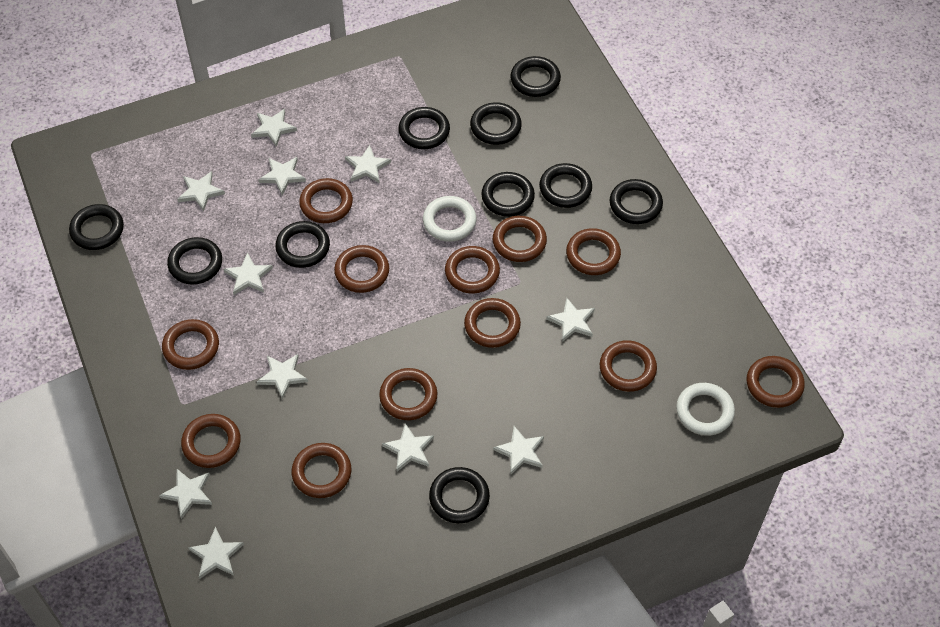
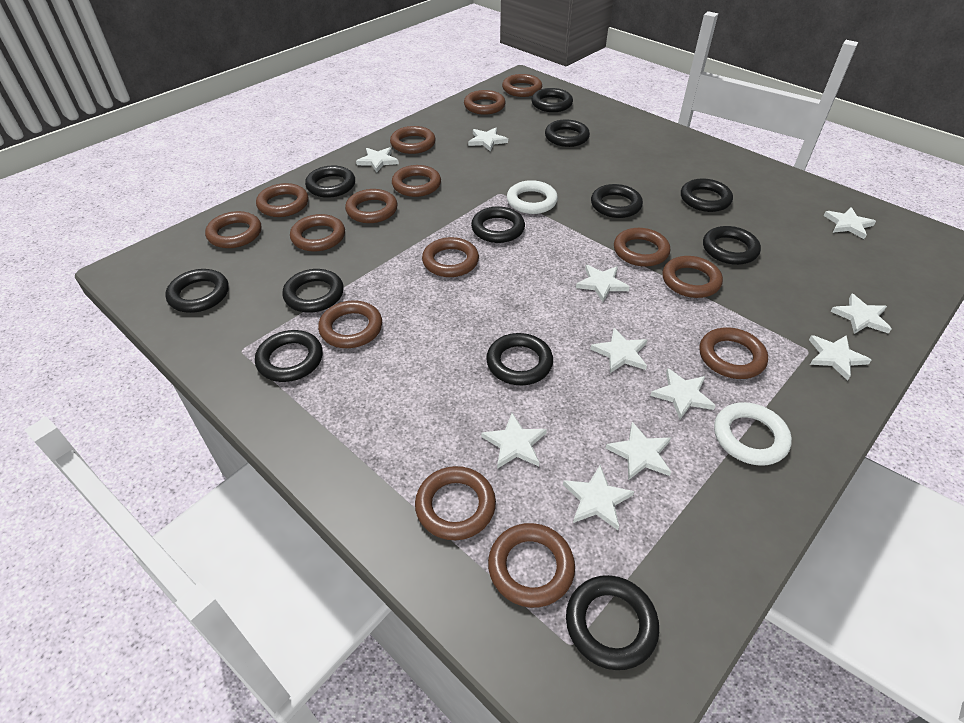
black ring: [69,204,124,250] [167,237,222,285] [275,221,330,268] [398,107,450,149] [429,467,490,524] [470,102,522,145] [481,172,535,217] [510,56,561,97] [539,163,592,208] [610,179,663,224] = 10 -> [165,269,229,313] [255,330,323,382] [282,269,344,313] [305,166,355,198] [471,206,525,243] [486,333,553,385] [531,88,573,112] [545,120,590,147] [566,575,659,670] [591,184,643,218] [681,179,733,212] [703,226,761,265] = 12
brown ring: [162,319,219,370] [181,414,241,468] [292,443,351,498] [299,178,353,223] [334,245,389,293] [379,368,437,420] [445,246,500,294] [464,298,521,348] [493,216,547,262] [566,228,621,275] [600,340,657,392] [747,356,805,408] = 12 -> [205,211,261,248] [256,183,309,217] [290,214,345,252] [318,300,382,348] [345,189,397,223] [390,126,436,154] [392,165,441,197] [415,466,496,540] [422,237,479,277] [464,90,506,115] [488,523,575,608] [502,74,542,97] [614,228,670,267] [662,256,723,298] [699,328,768,379] = 15

